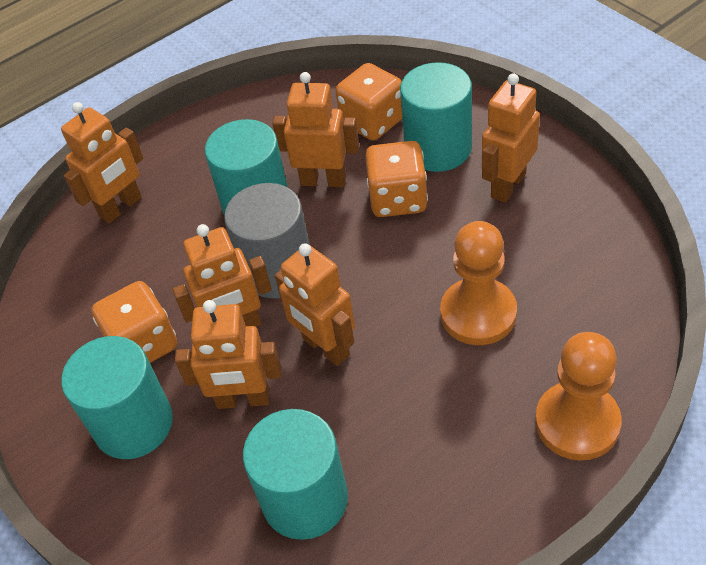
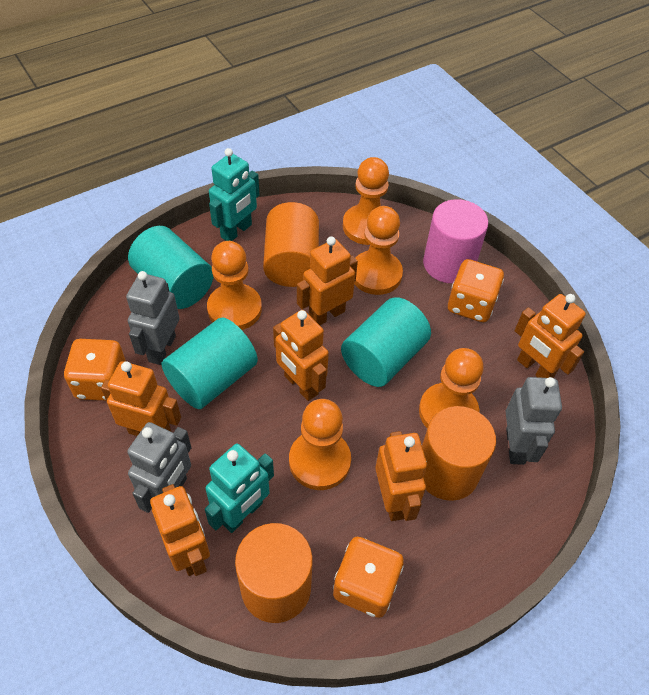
grey cylinder: [224,183,310,298] = 1 -> none = 0
grey robot: none = 0 -> [126,271,179,365] [127,422,191,513] [506,377,562,465] = 3
orange cylinder: none = 0 -> [235,523,313,623] [263,202,319,287] [422,406,496,501] = 3
orange pawn: [440,221,517,345] [535,332,622,461] = 2 -> [207,241,262,330] [289,399,351,490] [343,157,389,245] [354,206,403,295] [419,348,484,428] = 5
pink cylinder: none = 0 -> [423,199,488,283] = 1
turquoise cylinder: [61,336,173,459] [205,119,288,215] [243,409,348,540] [400,62,472,172] = 4 -> [128,226,213,309] [162,318,258,409] [341,297,431,387] = 3
turquoise robot: none = 0 -> [205,444,274,533] [209,148,260,241] = 2

